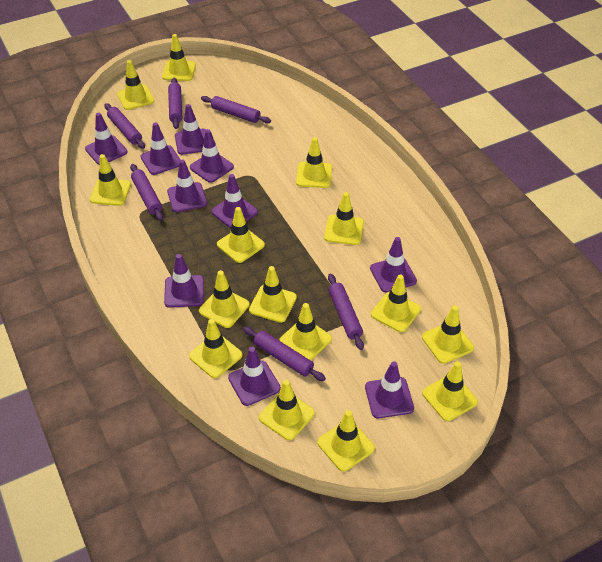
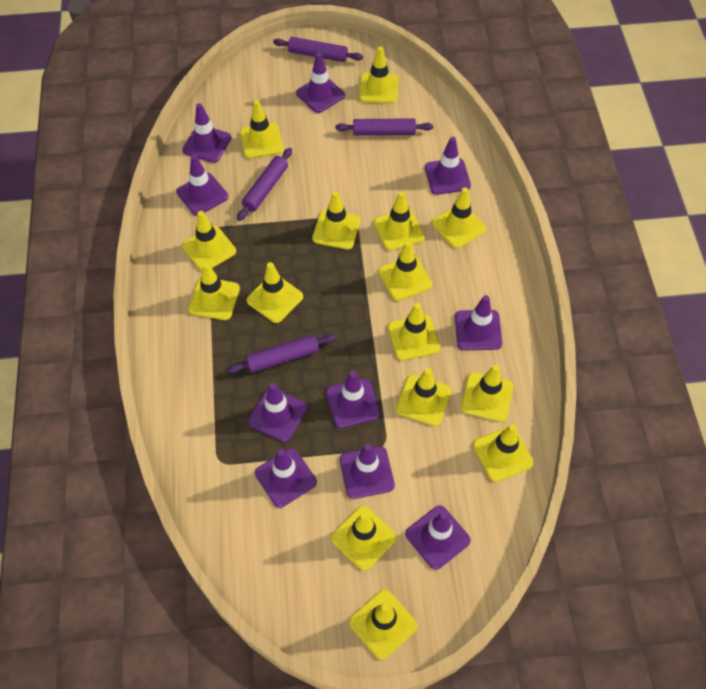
purple rolling pin: [105,103,145,149] [130,164,163,221] [168,78,182,129] [201,96,271,123] [243,326,326,381] [328,274,364,350] = 6 -> [227,334,336,373] [237,148,292,221] [273,37,363,62] [335,118,433,135] = 4

